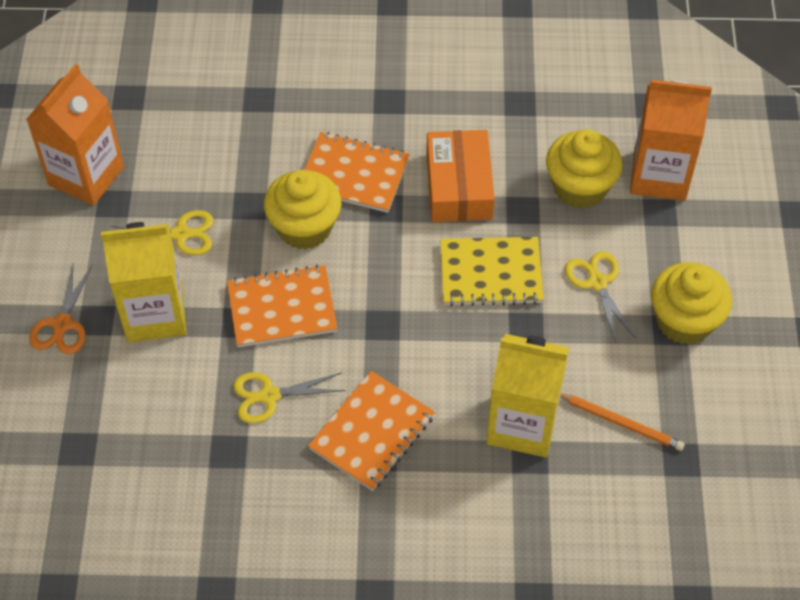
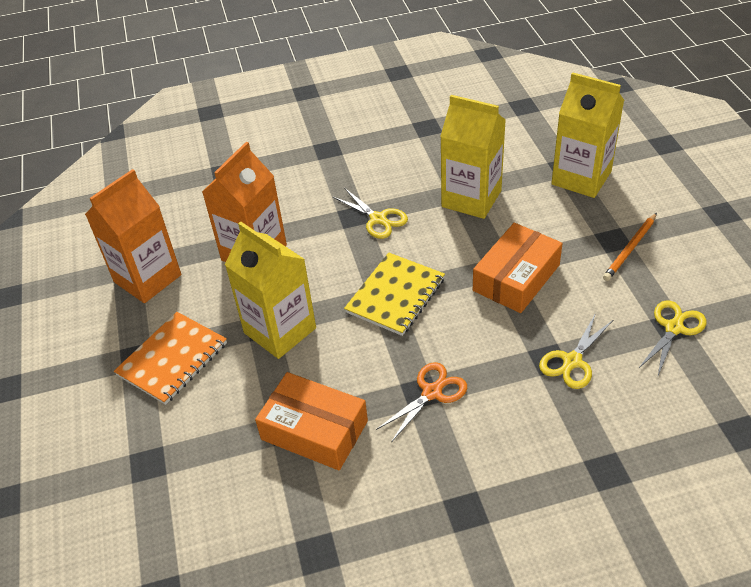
orange box: [426,130,495,222] = 1 -> [255,372,368,470] [473,223,563,313] = 2
orange notebook: [227,265,338,347] [304,132,410,213] [308,371,435,491] = 3 -> [114,312,227,405] = 1
yellow carton: [101,222,186,342] [486,334,569,457] = 2 -> [225,222,316,359] [440,95,506,219] [551,72,624,198] = 3
yellow cupcake: [264,170,341,250] [546,129,623,209] [651,262,732,345] = 3 -> none = 0

